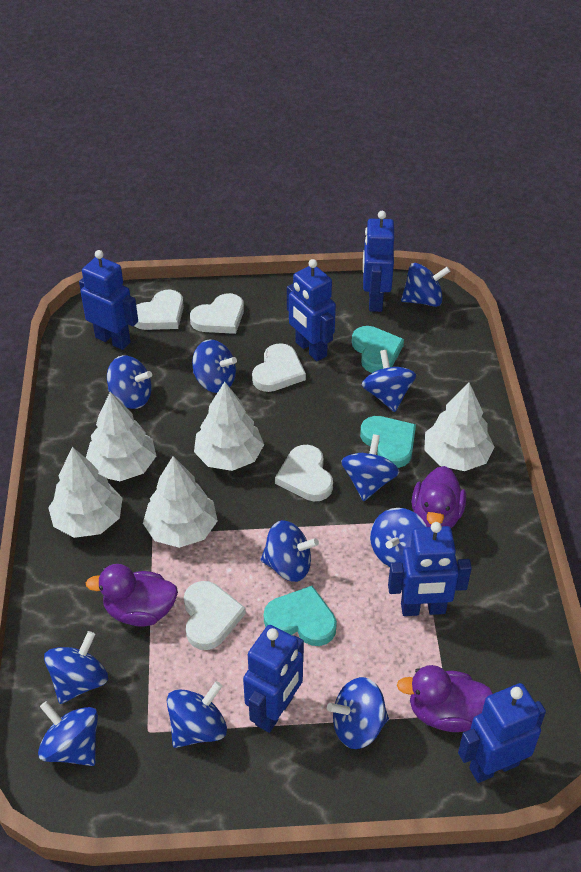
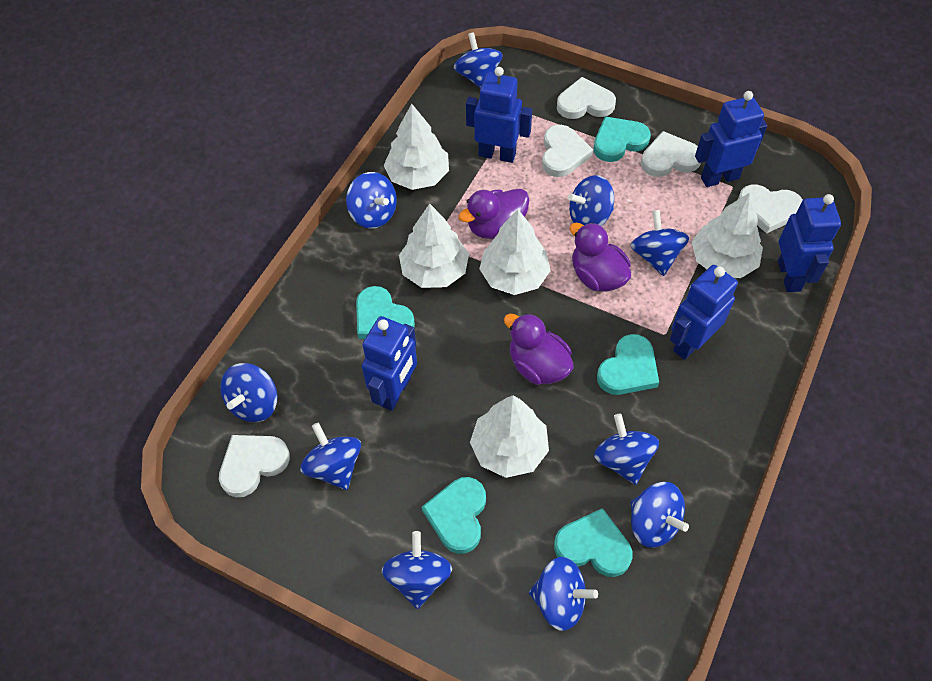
blue robot: [79,250,138,350] [243,625,304,733] [287,259,336,361] [363,211,394,312] [388,522,472,616] [458,683,546,783] = 6 -> [362,316,417,411] [466,67,532,163] [670,265,738,360] [695,91,767,187] [778,194,841,292] = 5
blue spinning top: [38,701,98,766] [44,631,108,704] [107,355,152,409] [167,681,227,748] [192,339,237,393] [261,520,319,582] [327,677,389,749] [341,434,399,501] [362,350,416,412] [370,508,427,567] [401,263,451,307] = 11 -> [220,363,277,422] [300,422,361,490] [346,172,397,229] [382,531,452,609] [453,32,503,88] [529,557,598,631] [568,175,614,226] [594,414,659,485] [630,482,689,548] [631,210,689,276] = 10
turquoise heart: [264,586,337,646] [352,326,404,373] [360,416,416,468] = 3 -> [356,286,415,339] [422,477,486,554] [554,508,633,577] [593,116,651,162] [597,334,659,395] = 5

